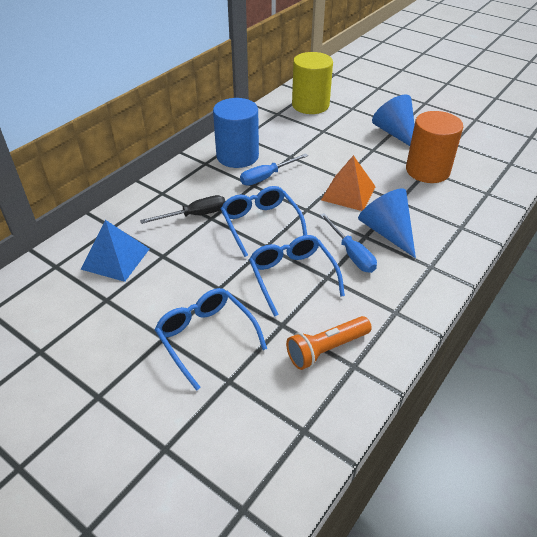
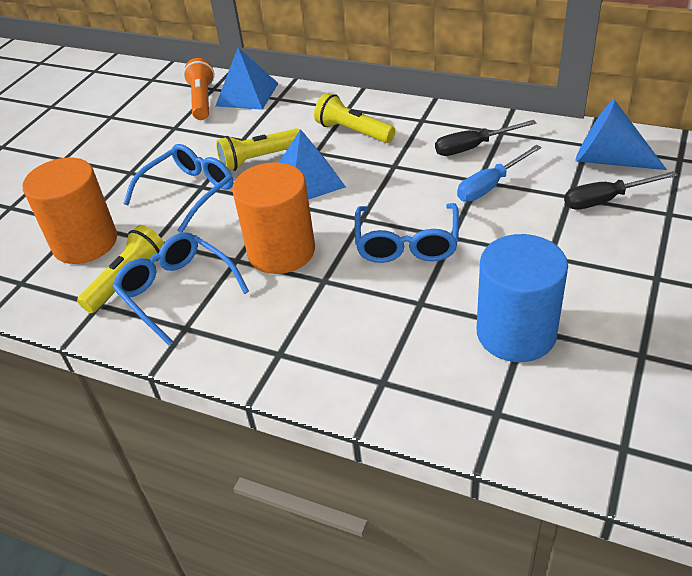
black screwdriver: [140,195,225,224] = 1 -> [435,120,536,156] [564,171,678,210] = 2
blue cone: [358,188,416,258] [372,94,415,146] = 2 -> [575,99,667,170] = 1
blue pyramid: [81,220,149,282] = 1 -> [215,47,279,110] [279,129,346,200] = 2
blue screwdriver: [240,153,308,186] [320,213,377,273] = 2 -> [457,145,542,202] = 1
orange cylinder: [406,111,463,183] = 1 -> [23,158,117,264] [232,162,315,274] = 2
orange pyramid: [321,155,376,211] = 1 -> none = 0
yellow cylinder: [292,52,333,114] = 1 -> none = 0
yellow flashlight: none = 0 -> [77,225,164,313] [216,128,300,171] [314,93,395,143] = 3

